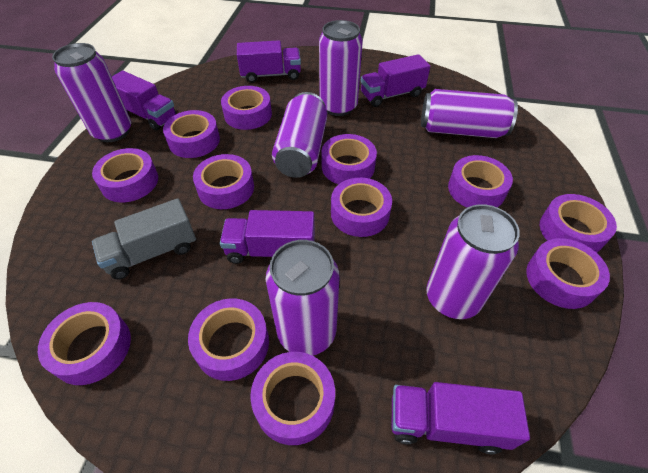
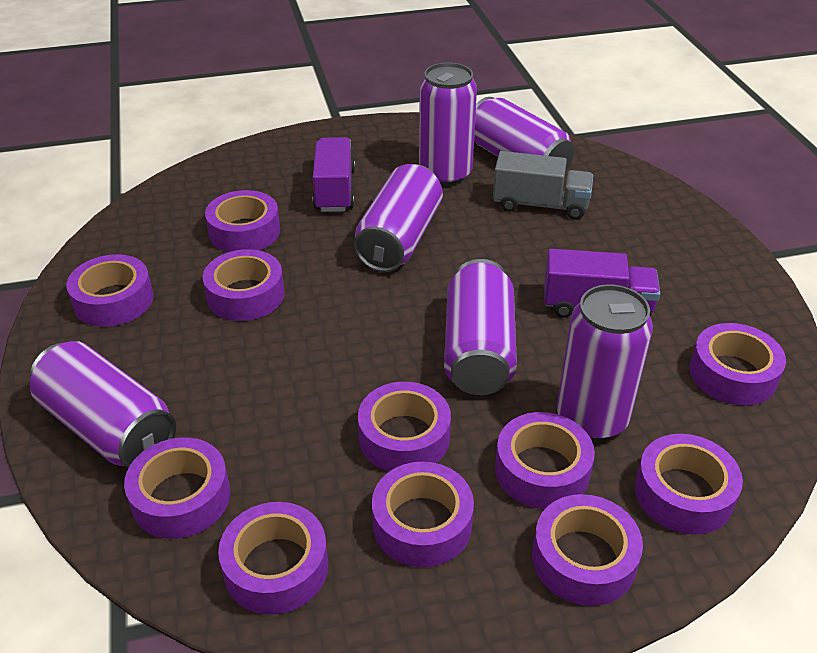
purple tape: [38,302,131,385] [92,148,158,202] [163,110,220,158] [188,298,269,381] [193,154,254,209] [221,86,272,130] [250,352,335,445] [322,134,377,184] [331,178,392,237] [448,155,513,208] [526,238,610,309] [540,194,617,253] = 12 -> [66,254,153,327] [124,437,230,539] [203,249,285,321] [205,190,280,252] [218,502,328,615] [358,382,451,471] [372,462,474,567] [495,412,595,509] [532,494,643,606] [635,434,743,534] [690,323,786,406] = 11
purple truck: [112,71,177,131] [220,210,315,264] [237,40,301,83] [361,54,430,107] [392,382,530,454] = 5 -> [313,137,355,212] [544,249,660,318] = 2

